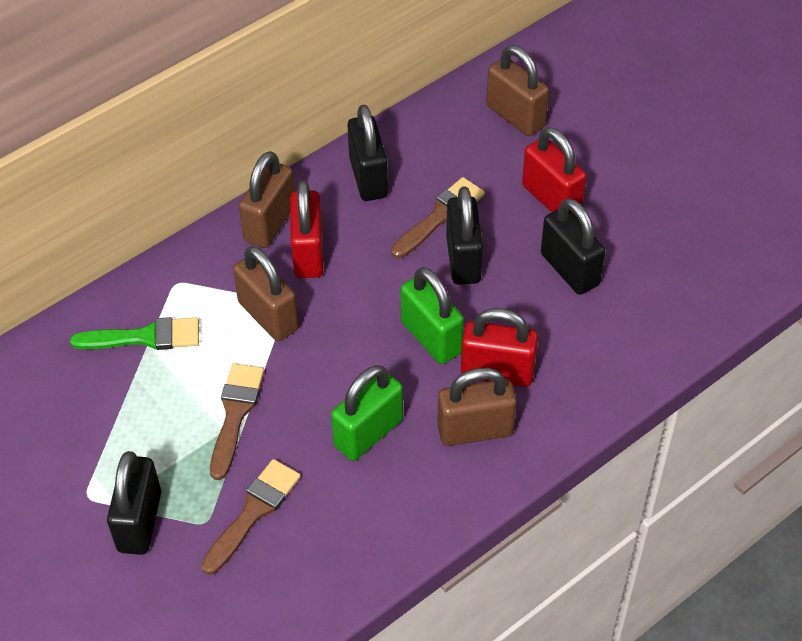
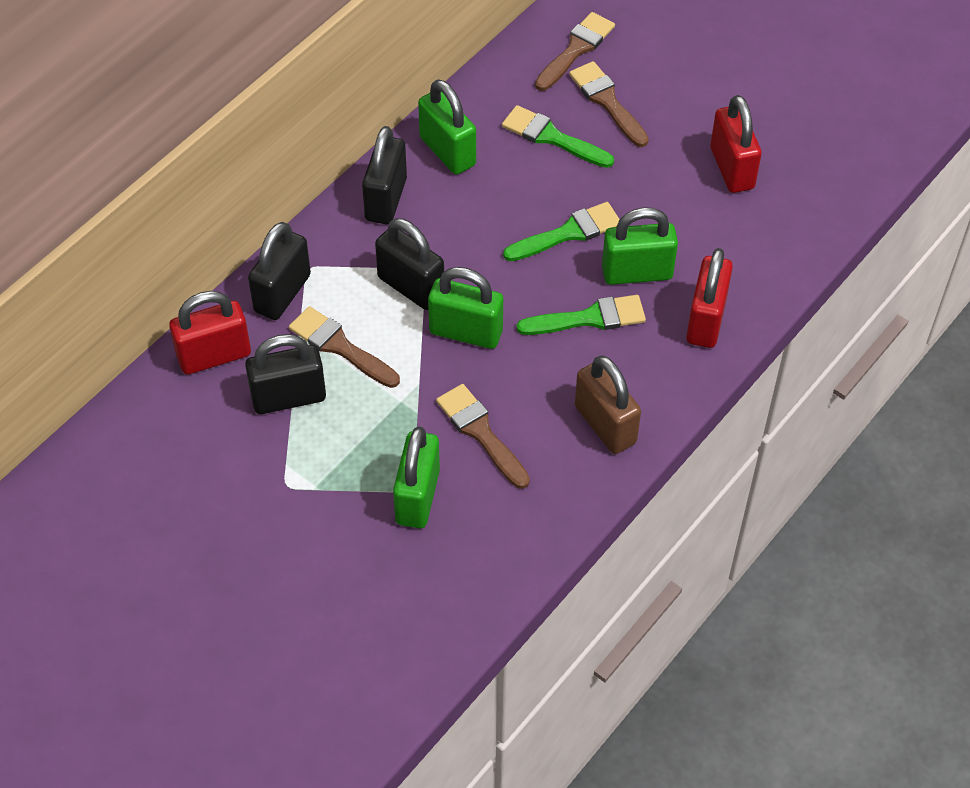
brown brush: [201,459,301,575] [210,363,264,480] [391,177,485,258] = 3 -> [289,306,400,388] [436,384,530,489] [535,12,615,91] [569,61,649,147] = 4
brown padlock: [233,246,299,341] [239,151,295,248] [437,368,517,446] [486,45,549,136] = 4 -> [575,355,641,454] = 1
green brush: [70,317,199,350] = 1 -> [502,105,614,168] [503,202,620,261] [517,295,646,335] = 3
green padlock: [331,365,403,461] [400,267,464,364] = 2 -> [393,427,440,528] [418,79,476,175] [428,267,503,349] [602,207,678,285] = 4

